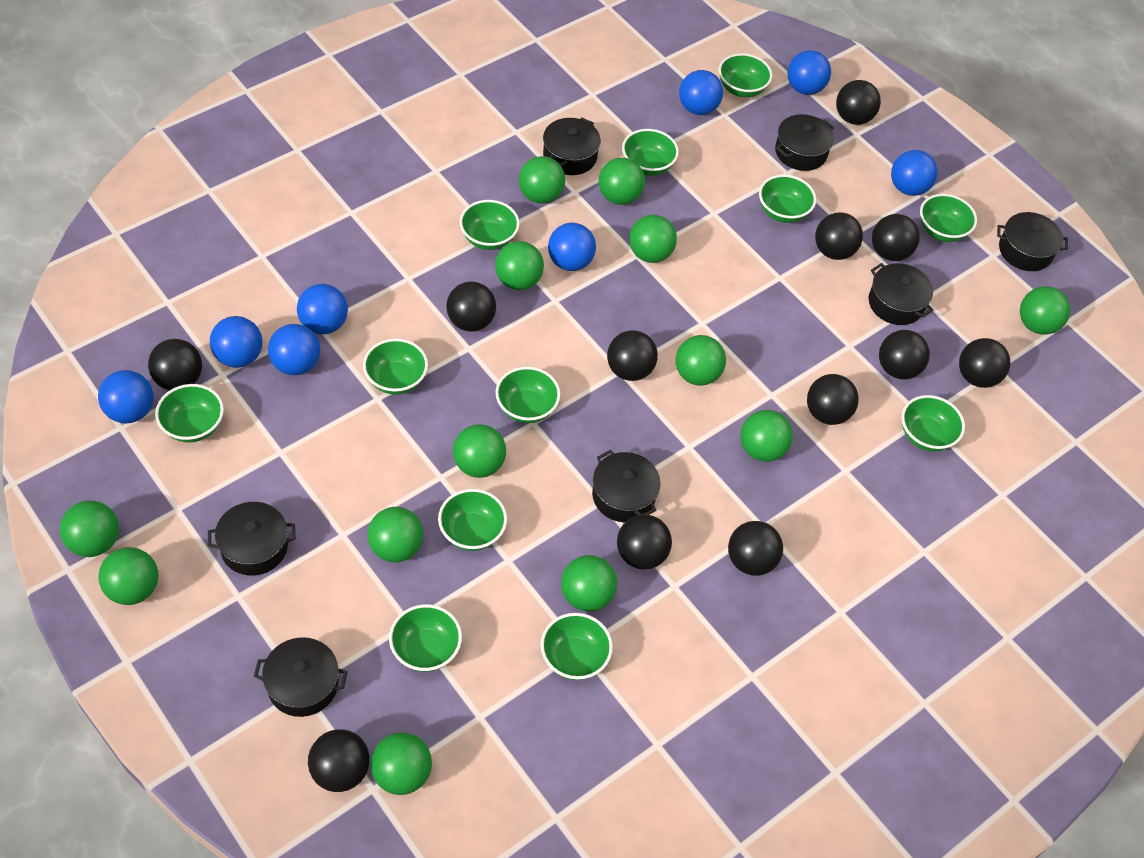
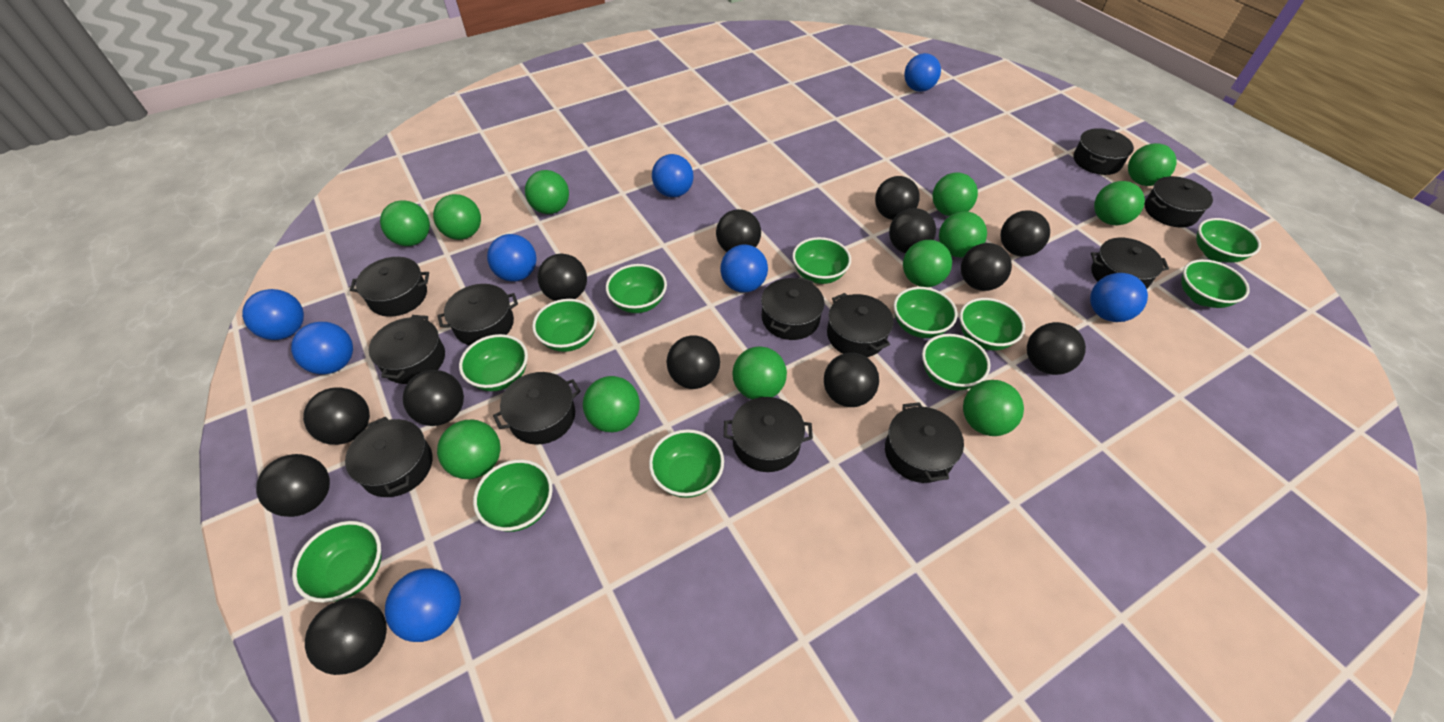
black ball: [148,339,202,390] [308,729,370,792] [446,281,496,332] [607,330,658,381] [617,514,672,570] [728,521,783,576] [807,374,859,425] [815,212,863,260] [836,80,881,125] [872,214,920,261] [879,330,930,380] [959,338,1010,388] = 12 -> [256,454,330,517] [303,387,370,445] [305,598,387,675] [403,370,464,426] [537,254,587,301] [667,336,720,389] [716,209,761,252] [824,353,879,407] [875,176,920,220] [889,208,936,253] [961,243,1012,291] [1001,210,1050,257] [1027,322,1086,375] = 13
black pot: [208,502,296,575] [254,637,348,717] [543,117,601,175] [592,450,661,522] [775,114,834,171] [869,263,934,325] [997,212,1068,271] = 7 -> [345,417,433,497] [350,257,429,317] [369,315,445,384] [437,284,518,345] [493,372,581,445] [724,397,813,472] [761,277,825,340] [827,293,894,357] [885,402,964,483] [1074,128,1134,175] [1091,238,1169,289] [1145,176,1213,228] = 12
green ball: [60,500,119,557] [99,547,158,605] [367,507,423,563] [370,732,432,795] [453,424,506,478] [495,241,544,290] [519,156,565,204] [561,555,617,612] [599,158,645,205] [629,215,677,263] [676,335,726,386] [740,410,793,462] [1020,286,1070,335] = 13 -> [380,200,430,246] [433,194,481,240] [437,420,501,479] [525,170,569,214] [583,376,640,432] [733,346,787,399] [903,240,952,287] [933,173,978,216] [939,211,987,258] [963,380,1024,436] [1094,181,1145,225] [1128,143,1177,186] = 12

